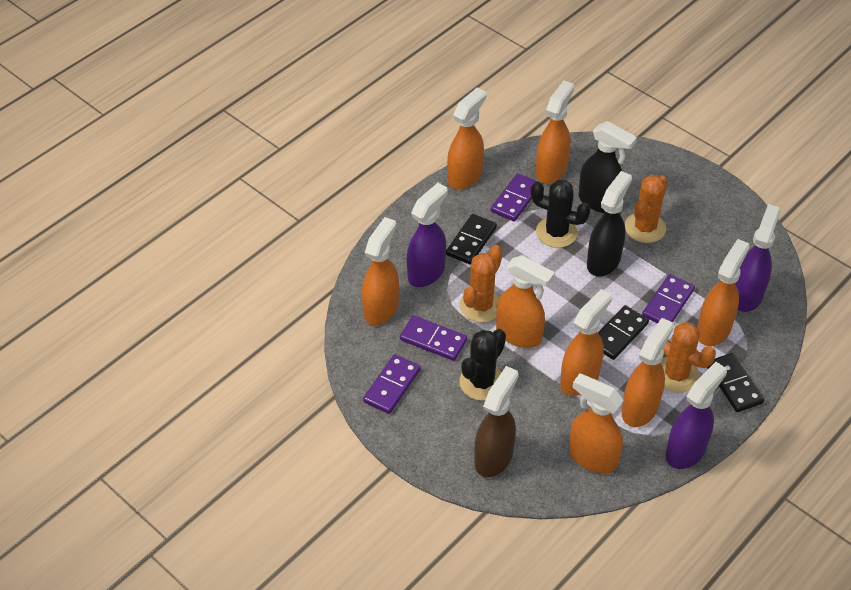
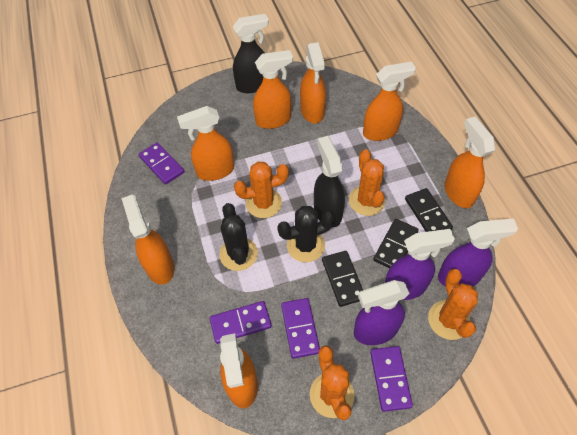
brown spray bottle: [475,366,519,477] = 1 -> none = 0
orange cactus: [460,245,502,322] [625,175,668,243] [660,322,716,393] = 3 -> [234,161,289,218] [310,345,354,420] [349,149,385,216] [428,269,478,340] = 4
orange spray bottle: [362,217,399,325] [447,88,486,189] [496,255,555,348] [535,81,574,183] [560,289,612,396] [569,373,624,473] [621,318,674,427] [697,239,750,346] = 8 -> [121,194,174,285] [177,106,234,181] [220,333,258,408] [253,50,293,129] [300,42,326,123] [363,62,416,141] [444,117,495,208] = 7

